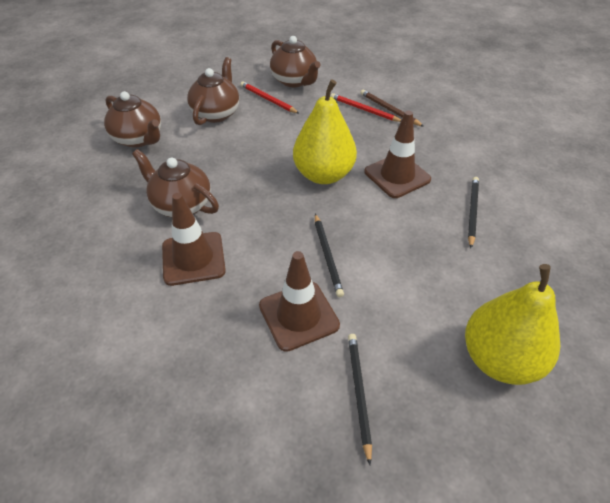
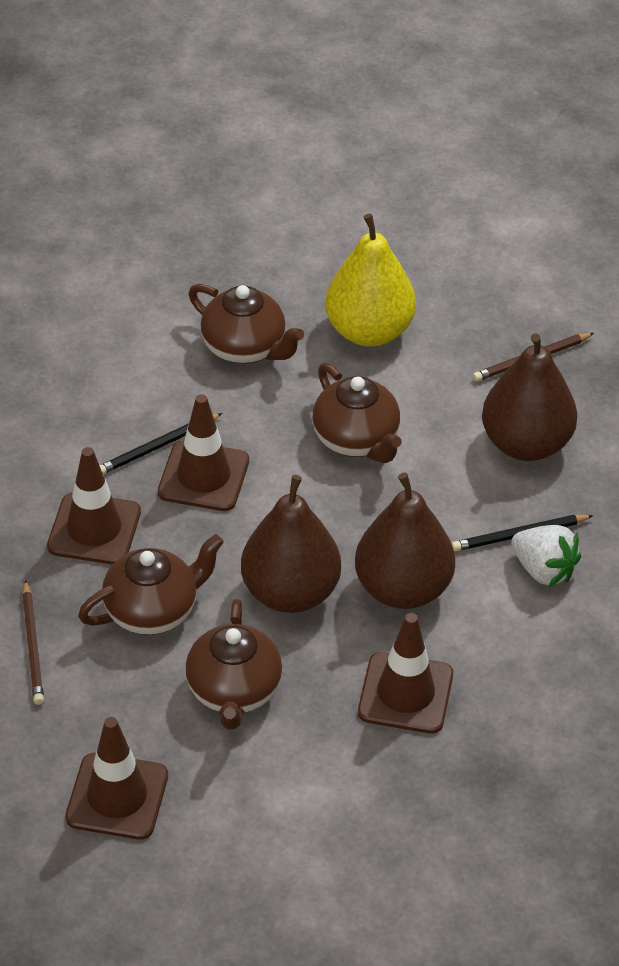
black pencil: [315,214,344,297] [348,334,372,465] [468,177,479,248] = 3 -> [99,413,222,474] [452,515,594,551] = 2
brown pear: none = 0 -> [241,475,341,613] [355,473,455,609] [482,333,577,461] = 3
brown pencil: [360,90,424,127] = 1 -> [22,580,44,705] [473,333,594,381] = 2
brown traffic cone: [162,193,226,286] [259,251,340,352] [364,111,431,198] = 3 -> [47,447,141,565] [65,717,168,839] [158,394,249,511] [358,613,453,733] = 4
red pencil: [240,81,300,114] [331,93,401,122] = 2 -> none = 0
white strawberry: none = 0 -> [511,525,581,587] = 1
yellow pear: [293,79,357,184] [465,264,560,385] = 2 -> [325,214,416,347] = 1

